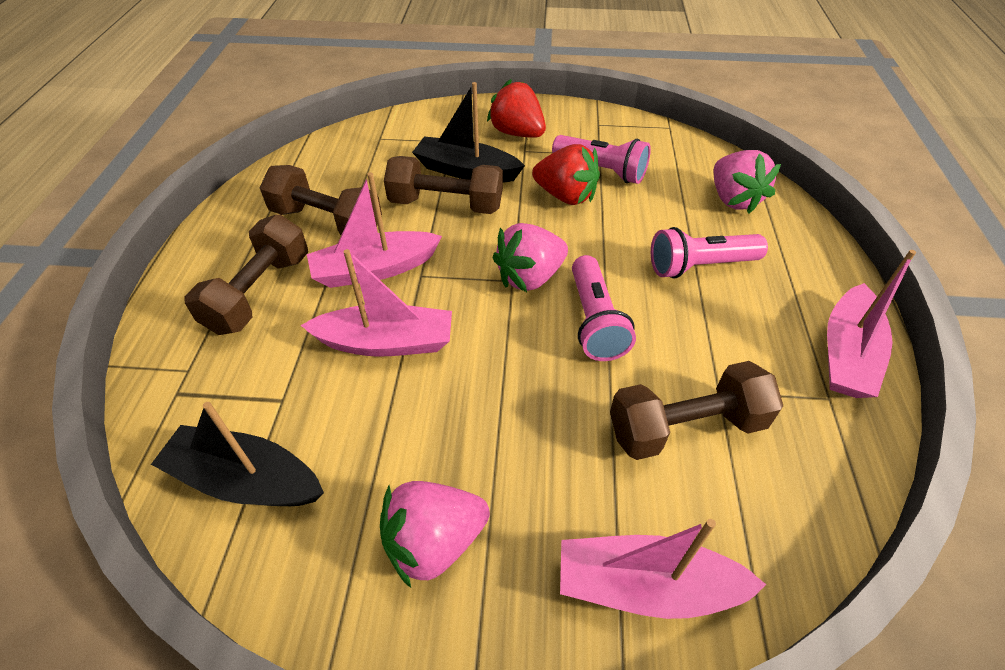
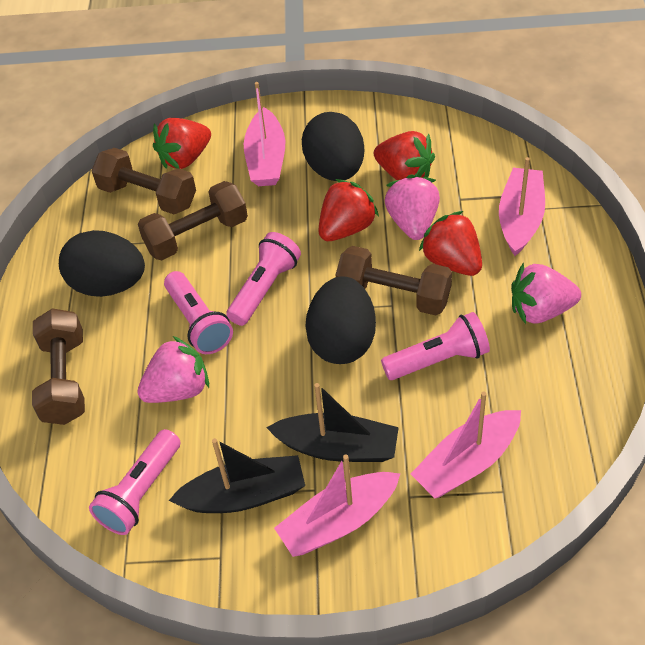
black egg: none = 0 -> [59,230,145,297] [302,112,365,181] [305,276,376,364] = 3
pink flashlight: [552,135,651,184] [572,255,636,361] [651,227,768,278] = 3 -> [89,429,180,535] [164,271,233,354] [226,232,301,326] [381,312,490,380] = 4
red strawberry: [487,79,546,138] [532,144,600,205] = 2 -> [153,118,211,169] [318,179,379,241] [374,131,435,180] [419,211,482,276] = 4

